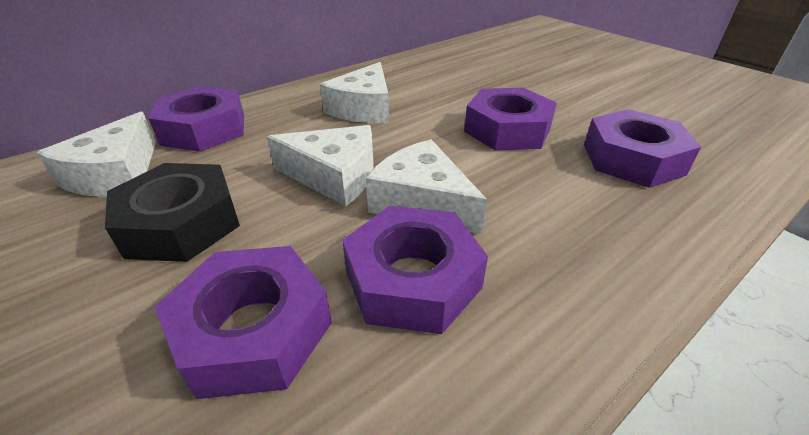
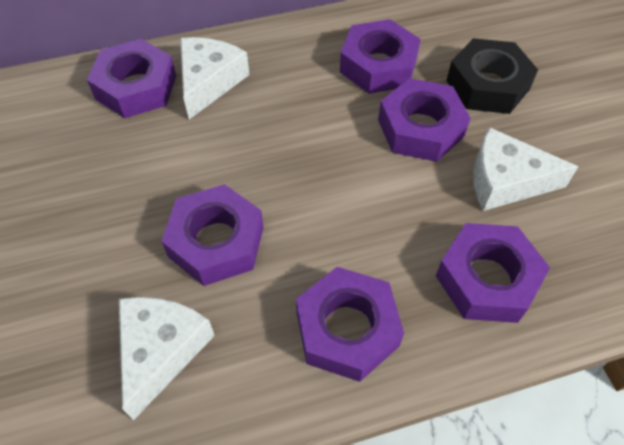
purple nut: [148,86,244,152] [155,246,332,399] [342,206,488,334] [464,88,557,151] [584,109,701,188] = 5 -> [87,39,176,118] [161,184,264,286] [296,267,404,382] [340,19,421,94] [378,78,471,162] [436,223,550,323] = 6
white cheese: [37,112,156,197] [267,125,374,207] [320,62,389,123] [366,139,487,234] = 4 -> [119,297,215,420] [180,37,250,119] [473,127,578,211] = 3

